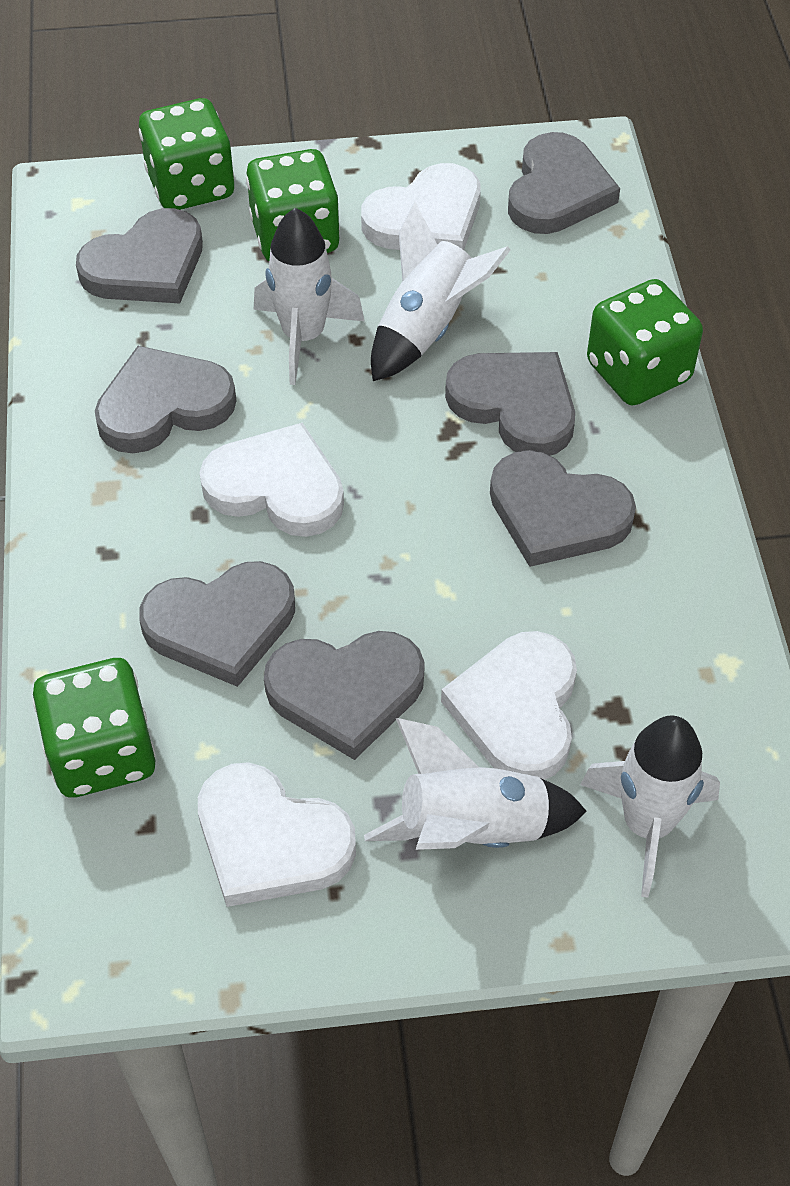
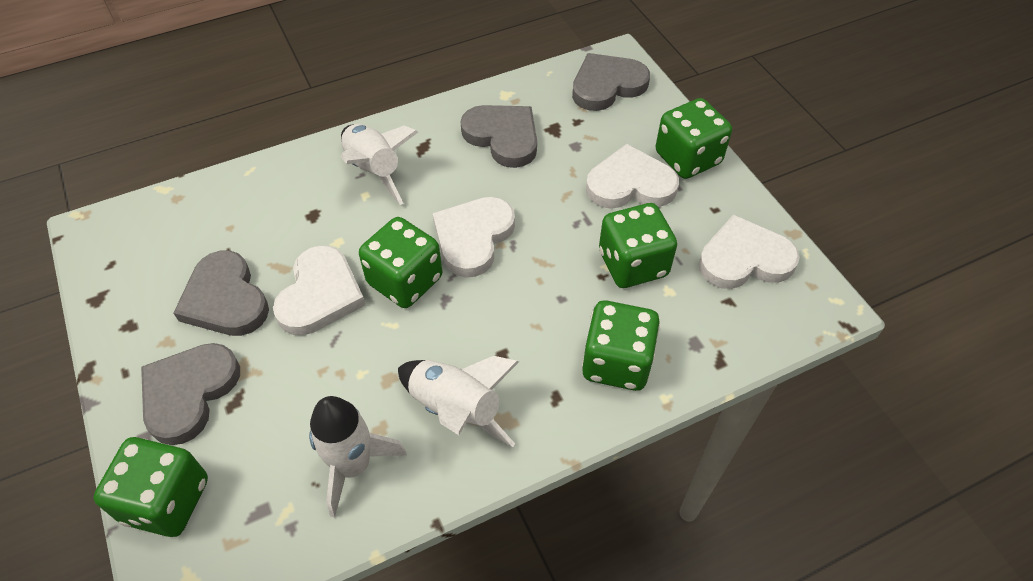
green dice: [33,658,156,798] [139,98,235,210] [246,149,340,261] [587,279,703,406] = 4 -> [93,437,208,537] [359,217,442,308] [582,300,660,391] [599,203,677,288] [656,98,732,179] = 5
grey heart: [76,208,203,303] [95,346,236,453] [139,561,295,687] [264,631,425,760] [445,352,575,455] [490,450,636,567] [508,132,620,234] = 7 -> [141,343,240,445] [174,250,269,336] [460,105,537,168] [572,53,650,111] = 4
white rocket: [254,208,364,385] [364,718,587,850] [371,202,511,381] [580,715,720,897] = 4 -> [309,396,407,518] [341,124,418,205] [398,356,519,447] = 3

